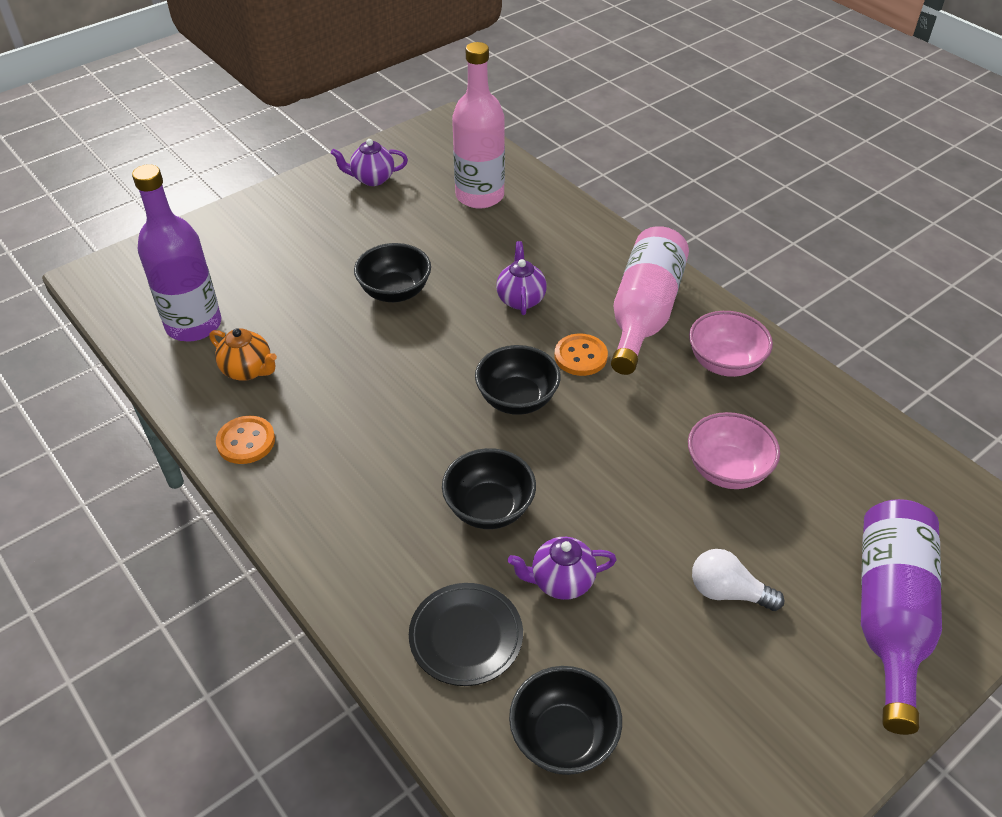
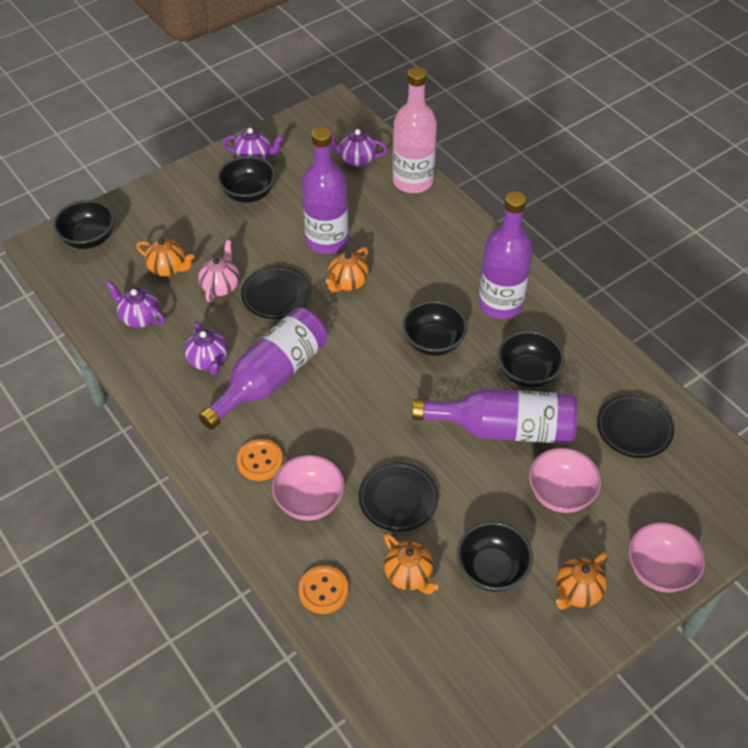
black bowl: [354,243,431,302] [442,448,536,529] [475,345,561,415] [509,666,622,775] = 4 -> [53,200,115,249] [217,156,276,203] [402,301,468,356] [457,521,533,592] [497,330,564,388] = 5
black plate: [409,583,523,686] = 1 -> [241,266,311,319] [358,462,438,532] [597,394,674,458] = 3
orange teapot: [209,328,277,381] = 1 -> [136,238,194,277] [325,247,369,292] [384,533,438,594] [556,552,607,610] = 4
pink bottle: [452,42,505,209] [611,226,689,375] = 2 -> [393,67,437,193] = 1
pink bowl: [688,412,780,489] [689,311,773,377] = 2 -> [272,455,345,520] [529,448,602,513] [628,522,705,593] = 3
pink teapot: none = 0 -> [198,240,239,302] = 1
purple bottle: [132,164,222,341] [861,499,942,735] = 2 -> [198,308,328,430] [302,127,349,254] [412,389,578,444] [478,191,533,319] = 4
purple teapot: [331,139,408,186] [496,241,547,315] [508,537,616,600] = 3 -> [106,280,165,328] [185,321,228,375] [222,128,284,159] [331,129,388,166] = 4
white light bulb: [692,549,784,611] = 1 -> none = 0

